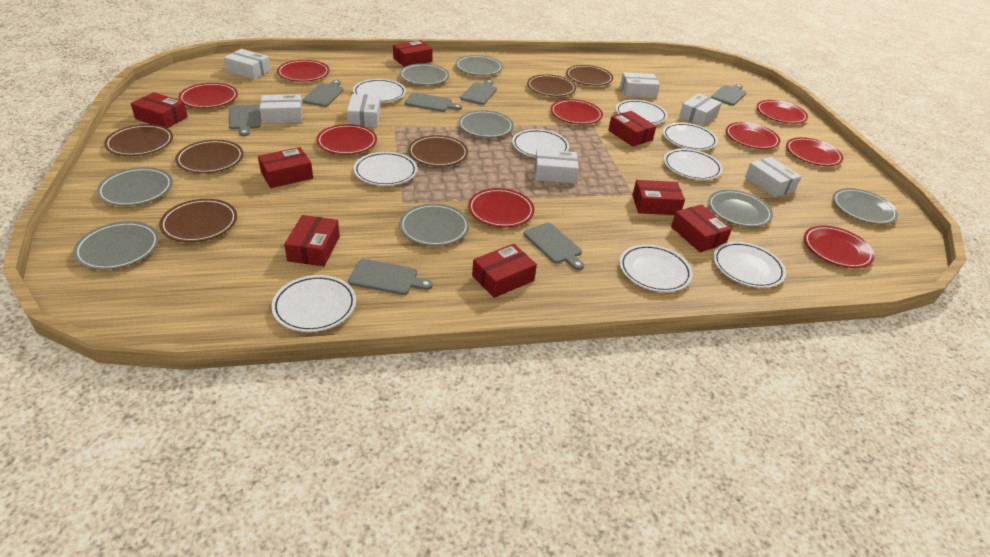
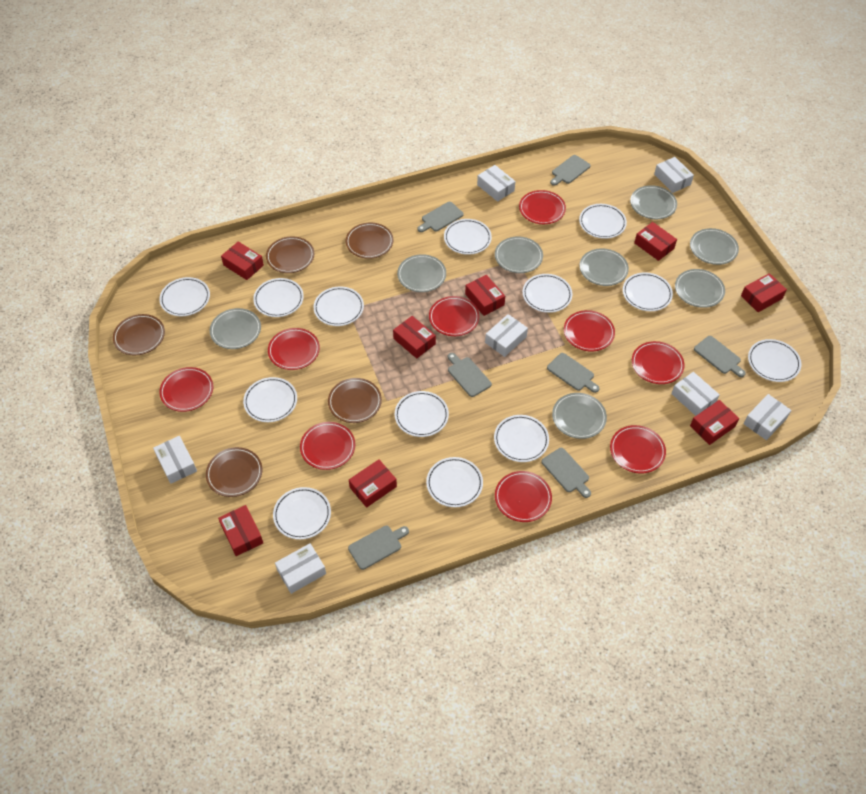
brown plate: [104,124,173,156] [159,199,237,242] [175,140,243,173] [408,135,468,167] [527,74,576,97] [566,65,613,86] = 6 -> [113,314,165,356] [206,447,262,497] [266,236,314,273] [328,378,382,423] [346,222,393,259] = 5
white plate: [271,275,356,332] [353,79,406,103] [354,152,417,186] [512,129,569,158] [616,100,667,124] [620,244,693,292] [663,123,718,150] [664,149,723,180] [713,242,786,288] = 9 -> [159,277,210,316] [243,377,297,422] [253,278,304,317] [273,487,331,540] [314,286,364,326] [395,391,449,437] [426,457,483,507] [444,219,492,255] [494,415,549,462] [523,274,572,313] [579,204,627,239] [623,272,673,311] [748,339,801,382] = 13

